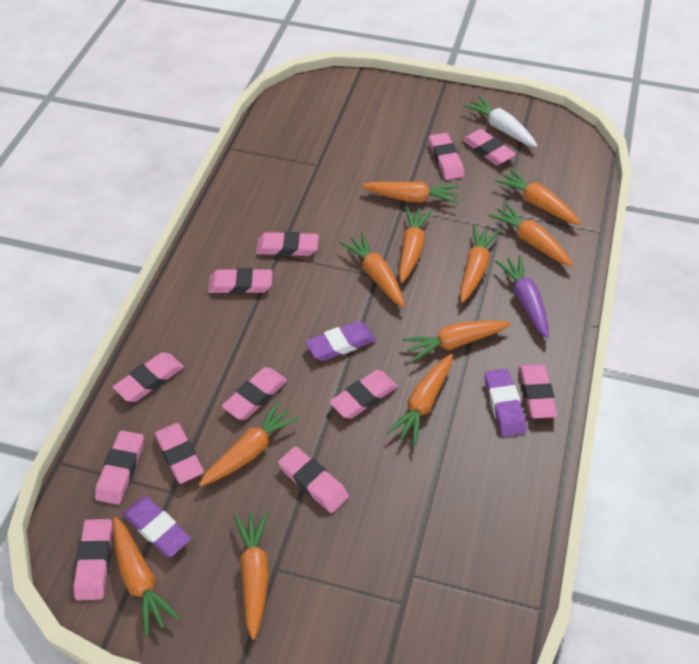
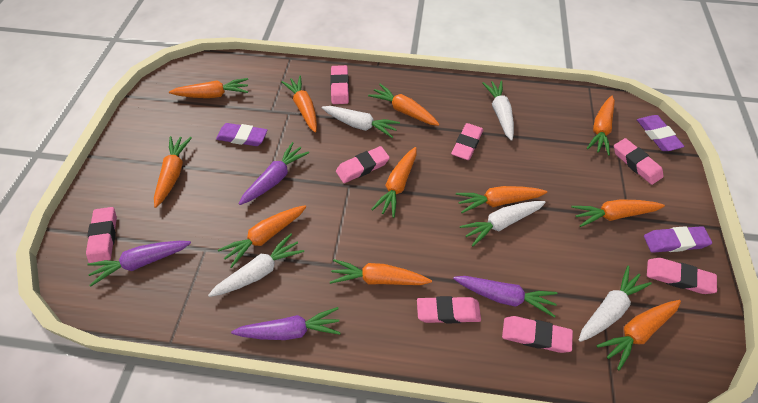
pink eraser: [73,519,113,600] [95,430,144,505] [113,352,184,402] [154,423,204,484] [208,268,273,294] [222,367,287,420] [256,232,319,256] [278,446,349,513] [329,370,398,419] [429,133,464,180] [462,129,516,165] [519,364,557,418] = 12 -> [86,207,117,263] [330,65,349,104] [336,146,390,183] [417,296,481,323] [451,123,483,160] [502,316,573,353] [614,138,663,185] [647,258,717,294] = 8
purple carrot: [495,255,549,338] = 1 -> [87,241,191,286] [231,307,341,340] [239,142,309,205] [453,276,558,318] = 4
white carrot: [463,95,538,147] = 1 -> [208,233,304,297] [322,106,400,138] [460,201,546,246] [482,80,514,141] [578,266,652,342] = 5

